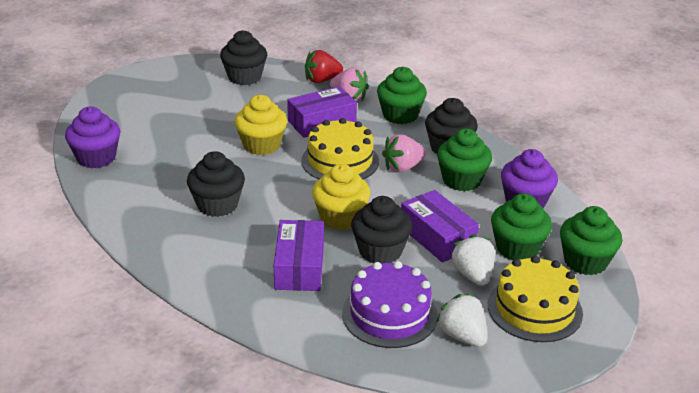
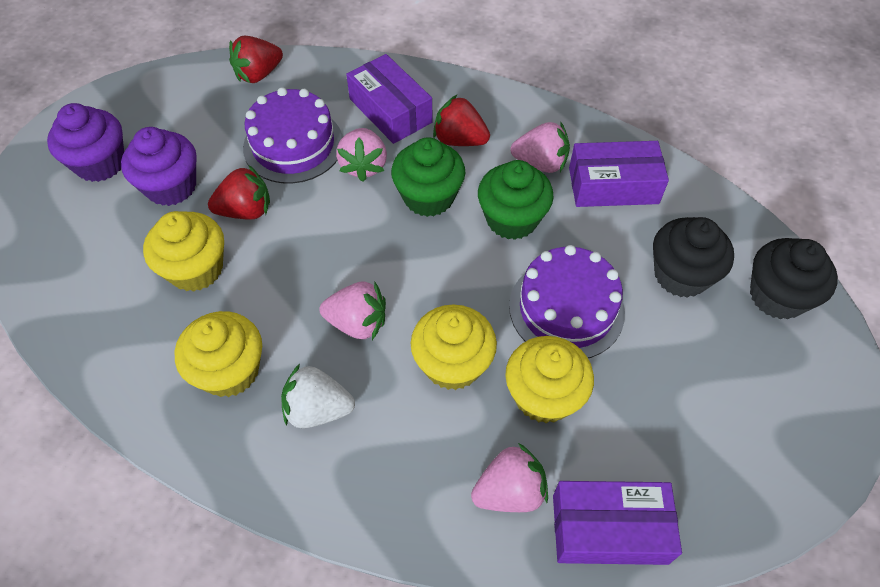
black cupcake: [187,151,245,217] [220,30,267,85] [351,196,412,263] [425,98,478,154] = 4 -> [653,217,734,298] [750,238,838,319] = 2
green cupcake: [377,67,427,124] [437,128,492,191] [491,193,552,260] [560,206,622,275] = 4 -> [391,137,465,217] [478,160,554,240] = 2
pink strawberry: [330,68,369,102] [382,134,426,172] = 2 -> [319,282,386,340] [336,128,387,182] [471,443,548,512] [511,122,570,173] = 4
purple cake: [342,261,438,348] = 1 -> [243,87,343,183] [509,245,625,358] = 2
red strawberry: [305,50,343,83] = 1 -> [208,165,270,220] [229,36,283,83] [433,95,490,146] = 3
white strawberry: [436,294,487,347] [451,234,495,286] = 2 -> [281,364,355,428] = 1
yellow cake: [301,118,379,179] [488,256,583,342] = 2 -> none = 0
yellow cupcake: [235,95,287,155] [312,164,370,230] = 2 -> [143,211,224,292] [174,311,262,397] [410,305,497,390] [505,336,594,423] = 4

